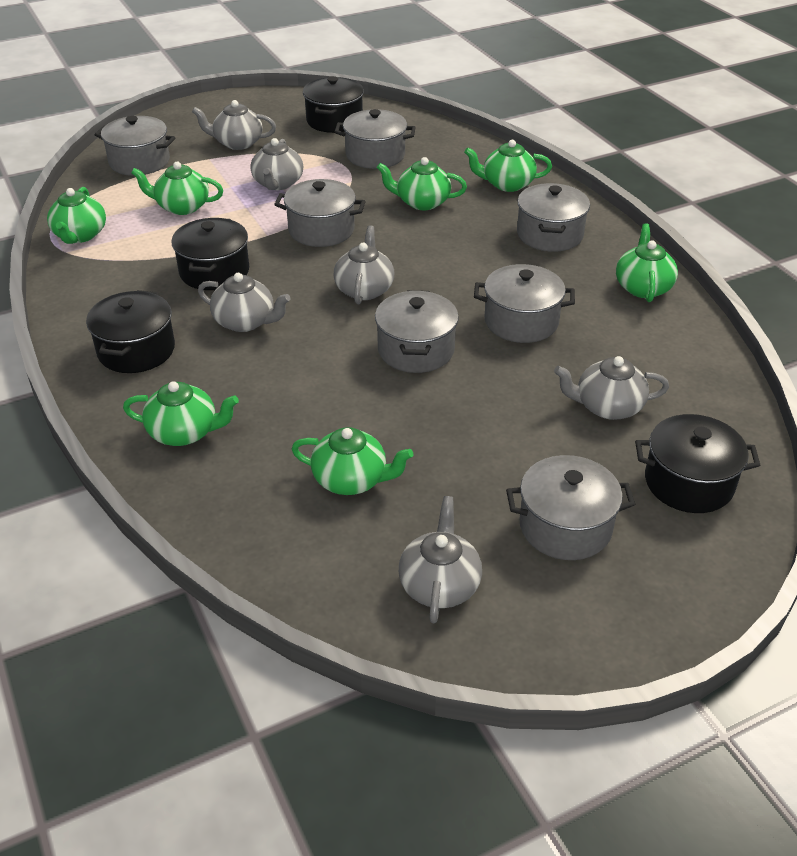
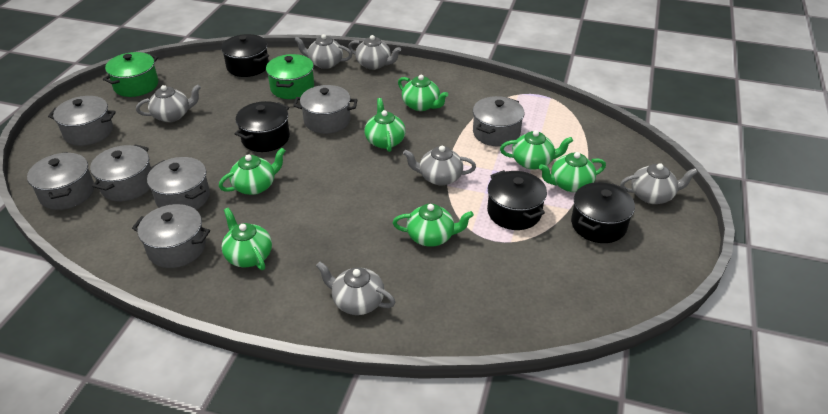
green pot: none = 0 -> [103,52,158,97] [266,54,314,99] = 2

